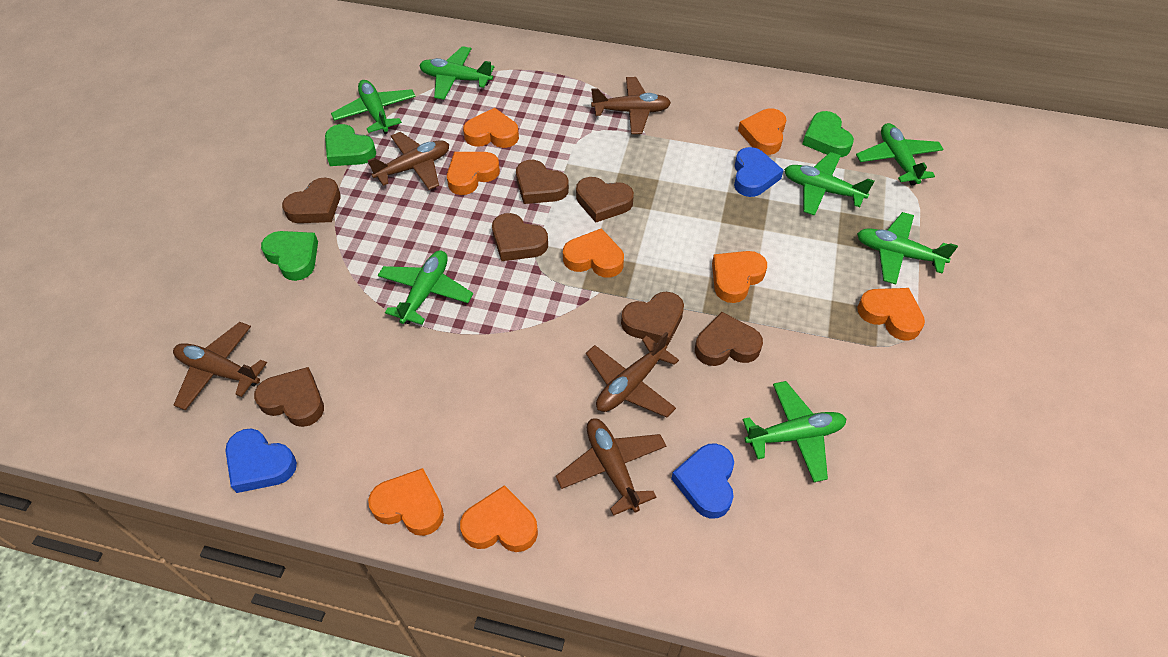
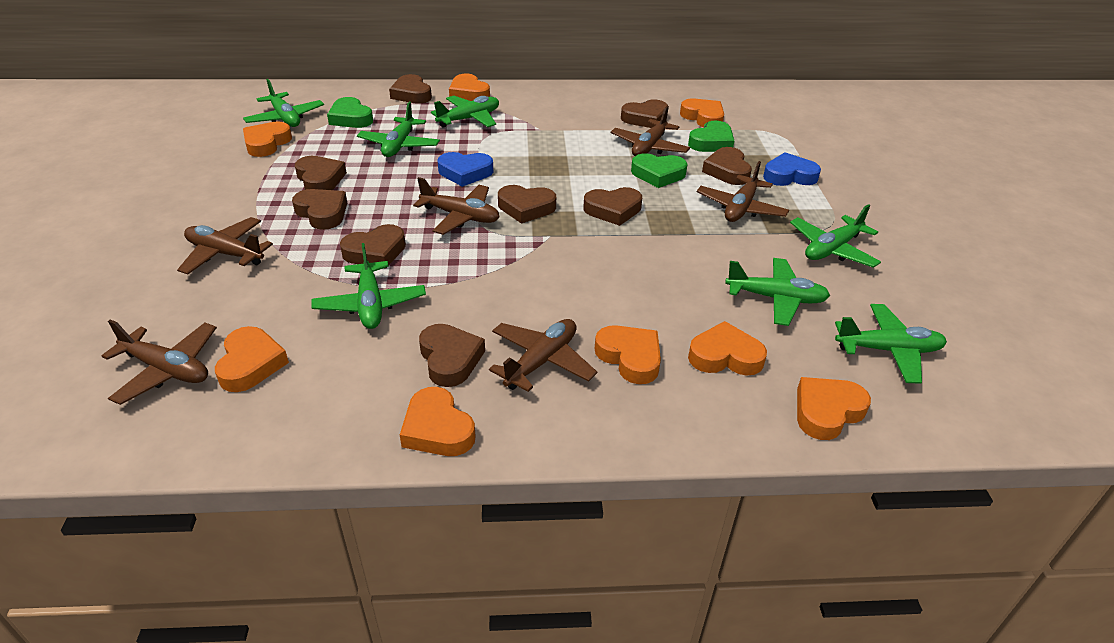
blue heart: [225,429,297,493] [671,443,734,519] [734,147,783,197] = 3 -> [437,152,493,187] [763,152,821,186] = 2
brown heart: [254,367,324,427] [282,178,340,223] [492,213,548,261] [516,160,569,204] [576,177,634,222] [621,292,684,346] [695,312,763,366] = 7 -> [292,189,347,230] [295,156,347,190] [340,224,406,268] [389,74,432,104] [419,324,485,387] [498,185,556,224] [583,187,642,226] [621,99,668,128] [702,147,752,185] = 9
brown plane: [173,322,267,410] [367,132,449,190] [556,418,666,516] [586,332,679,417] [591,77,671,134] = 5 -> [101,319,217,405] [177,217,273,274] [413,177,499,235] [489,319,597,392] [611,106,690,156] [697,161,789,222] = 6

